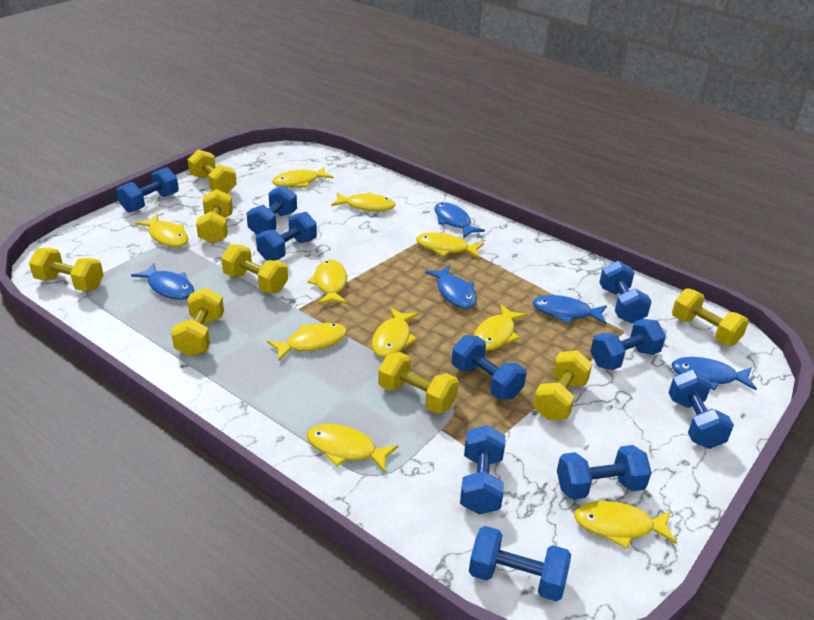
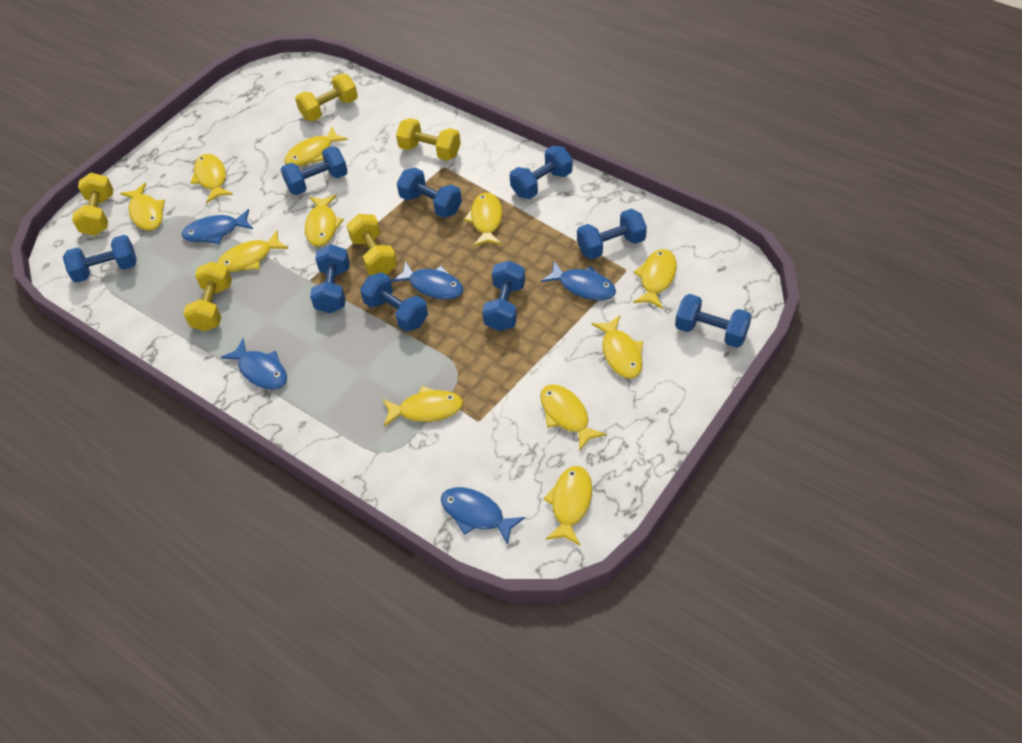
blue dumbbell: [116,167,179,213] [246,185,297,235] [256,212,317,261] [451,335,526,400] [460,425,505,515] [469,526,571,601] [557,445,652,500] [590,319,666,370] [599,261,652,323] [668,370,734,449] = 10 -> [63,235,137,283] [280,146,348,195] [310,244,350,313] [360,272,428,332] [397,168,462,218] [482,260,525,331] [510,146,573,199] [577,209,647,260] [675,294,752,348] = 9
yellow dumbbell: [29,248,104,291] [171,288,224,356] [188,150,237,194] [196,189,233,244] [221,244,288,293] [378,352,459,414] [533,350,592,420] [672,288,749,346] = 8 -> [72,173,113,236] [183,262,232,331] [295,74,358,121] [347,214,397,275] [396,118,461,161] = 5
yellow fish: [135,214,188,247] [267,323,347,361] [272,167,334,187] [307,424,398,472] [308,260,348,305] [331,192,395,211] [372,307,418,358] [416,233,484,258] [474,304,527,351] [574,501,677,549] = 10 -> [120,183,165,231] [190,154,233,203] [217,230,289,272] [284,127,348,166] [305,194,344,247] [383,386,463,426] [464,192,502,247] [540,384,606,450] [543,466,592,545] [591,315,643,379] [633,249,677,309] = 11

